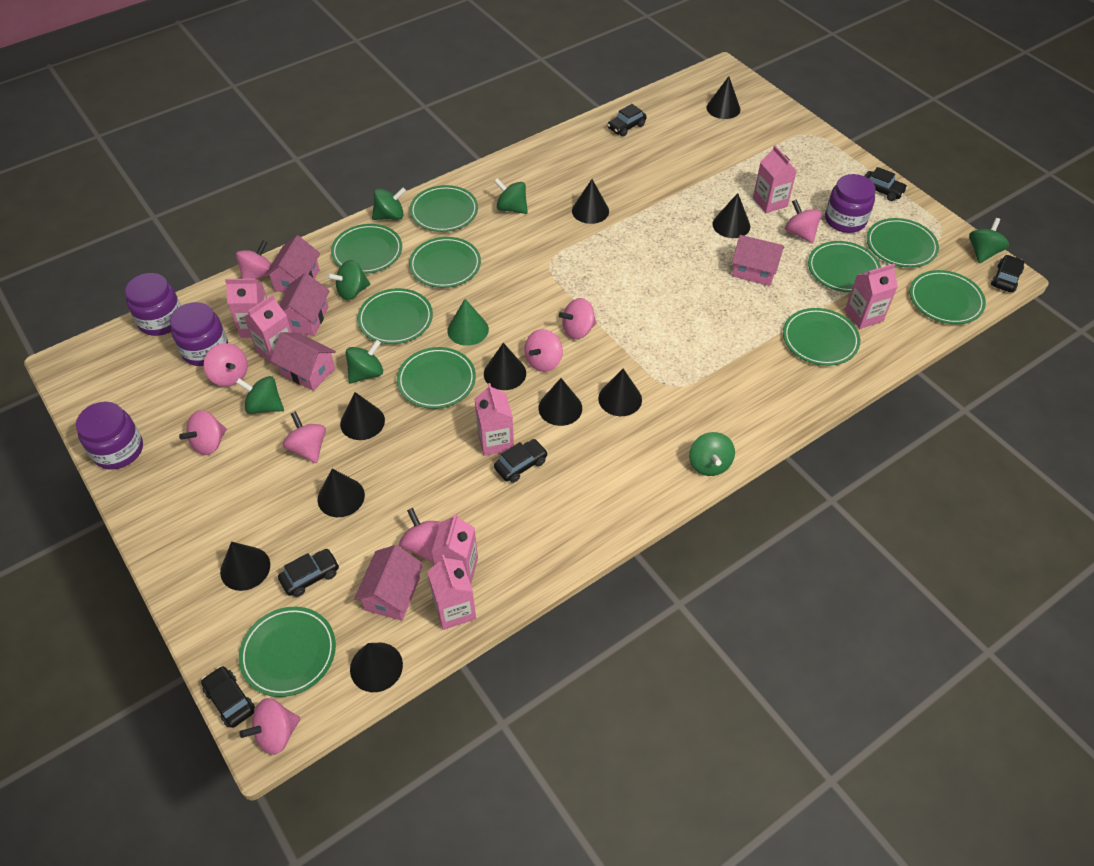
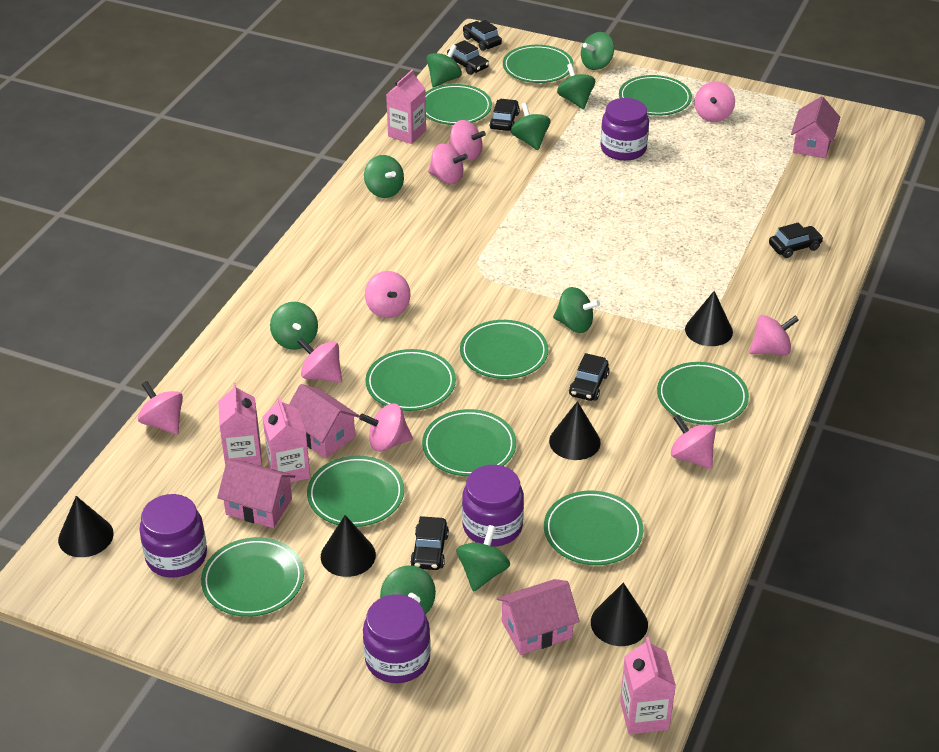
black cone: [220,542,270,591] [317,469,365,517] [340,392,385,440] [350,643,403,692] [484,343,526,390] [539,378,582,426] [572,179,609,224] [598,369,642,416] [706,76,740,119] [712,193,750,238] = 10 -> [58,496,114,557] [321,515,376,577] [549,401,601,460] [591,583,648,646] [685,291,733,346] = 5
green cone: [447,299,489,346] = 1 -> none = 0
green spinning top: [236,376,284,414] [327,260,370,300] [346,340,383,384] [372,188,406,220] [494,178,528,214] [689,432,735,476] [969,218,1009,263] = 7 -> [270,302,318,350] [364,155,404,198] [380,565,436,615] [426,45,462,87] [456,525,510,592] [511,103,550,150] [553,287,600,333] [557,64,595,109] [581,32,614,70] = 9
pink carton: [225,279,267,338] [244,294,291,366] [427,555,476,630] [431,513,478,584] [475,383,514,456] [753,145,797,213] [845,263,898,329] = 7 -> [218,383,262,466] [262,396,310,482] [386,69,426,144] [620,637,676,734] = 4
pink house: [265,235,320,293] [270,332,336,391] [279,273,330,336] [354,545,423,621] [732,235,784,286] = 5 -> [217,460,295,528] [289,384,360,458] [497,579,580,655] [791,96,840,158] = 4

